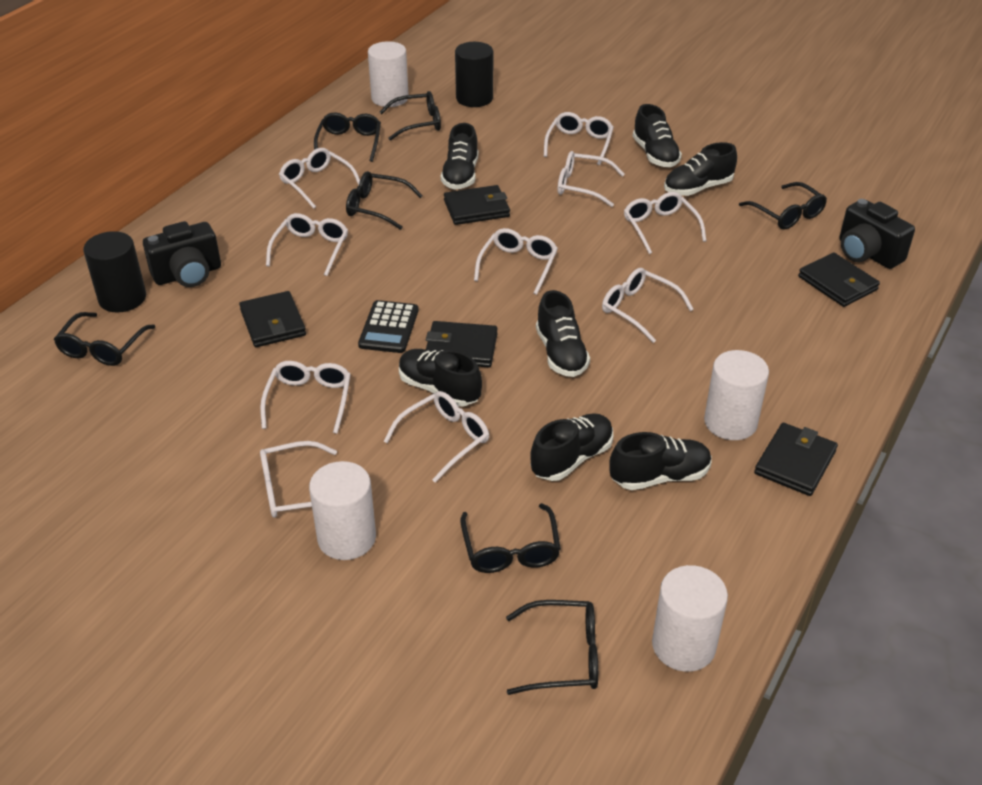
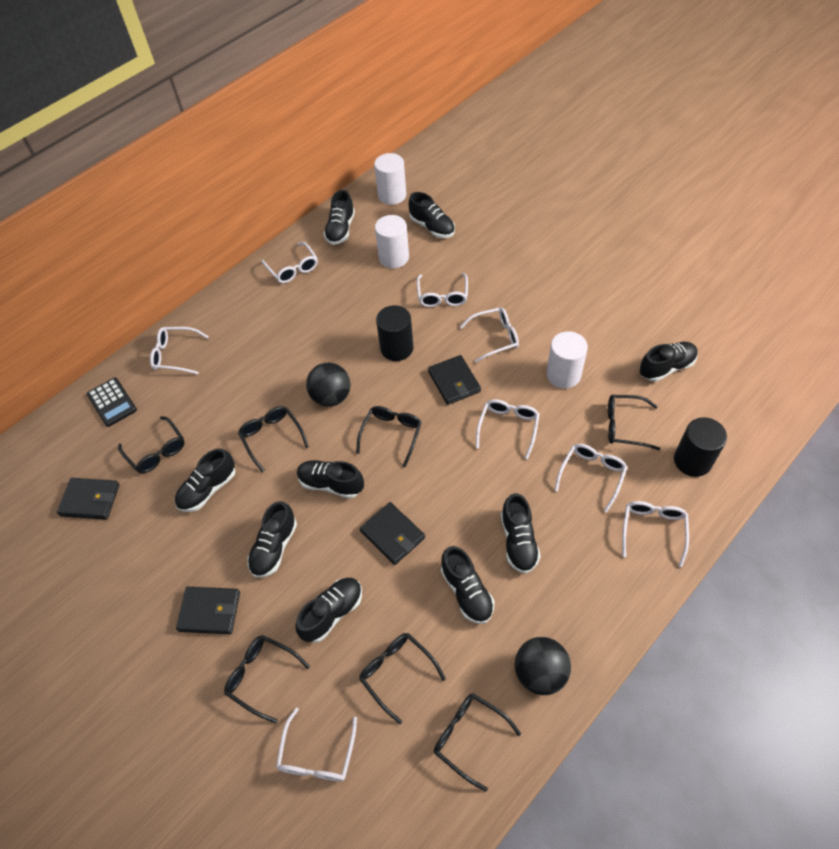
black ball: none = 0 -> [306,363,351,407] [515,637,571,695] = 2
black camera: [143,221,221,287] [839,199,915,269] = 2 -> none = 0
black shoe: [399,349,482,407] [441,123,478,190] [530,413,613,481] [536,290,590,377] [610,432,712,490] [633,104,682,167] [664,142,737,196] = 7 -> [175,448,235,512] [247,501,297,578] [295,578,362,643] [297,460,364,499] [324,190,355,245] [408,192,455,238] [441,546,495,624] [501,493,540,574] [639,342,698,382] = 9
black wallet: [239,291,306,347] [426,321,498,367] [444,185,510,225] [754,423,838,496] [798,252,880,307] = 5 -> [57,478,119,520] [176,587,240,634] [360,502,425,565] [428,355,481,405] = 4
white cylinder: [309,461,376,560] [368,41,409,107] [652,565,728,672] [704,350,769,440] = 4 -> [374,153,406,205] [375,215,409,268] [546,331,588,389] = 3
white glasses: [260,361,351,434] [260,441,337,518] [266,213,348,276] [279,148,360,209] [383,391,489,483] [474,228,558,295] [544,112,614,165] [558,151,625,207] [602,268,693,343] [624,192,706,254] = 10 -> [150,327,209,374] [261,242,318,283] [276,707,357,781] [417,273,468,307] [460,307,519,363] [476,399,540,459] [554,444,628,512] [622,501,689,567] = 8

